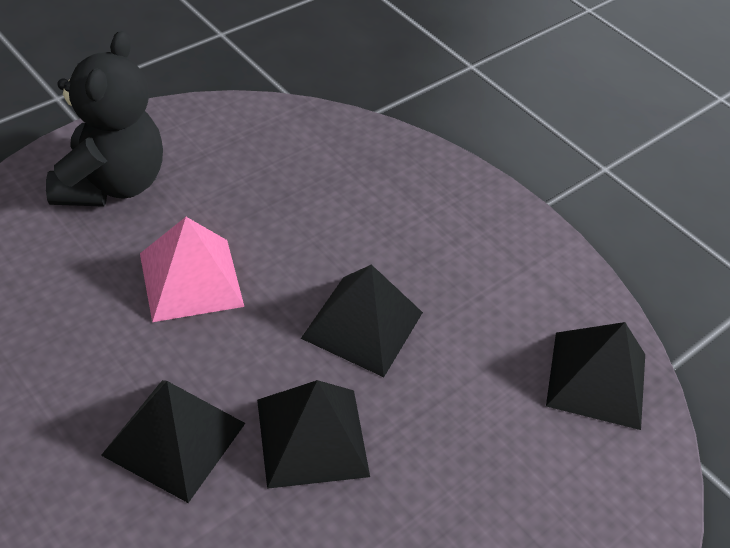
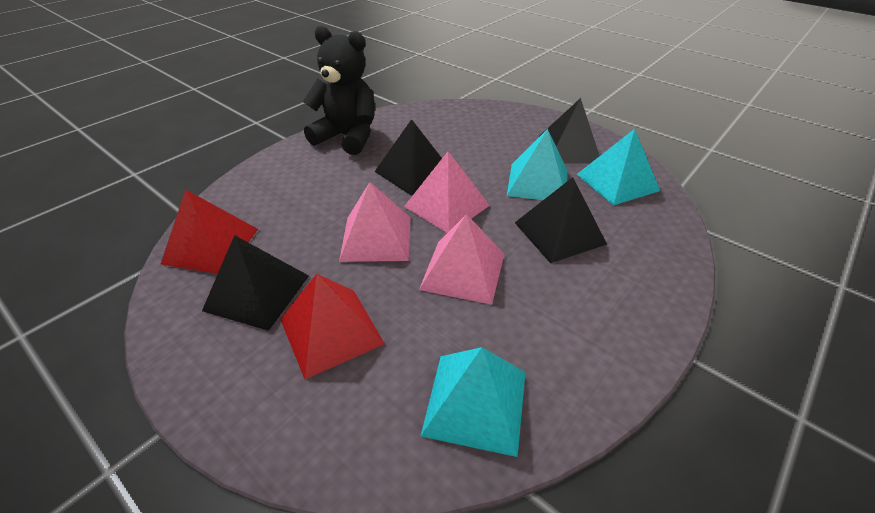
pink pyramid: [140,217,244,322] = 1 -> [339,182,410,262] [404,151,490,233] [419,214,504,305] = 3
red pyramid: none = 0 -> [160,190,258,274] [280,274,385,379] = 2
turquoise pyramid: none = 0 -> [421,347,526,457] [507,129,567,200] [577,129,660,206] = 3

